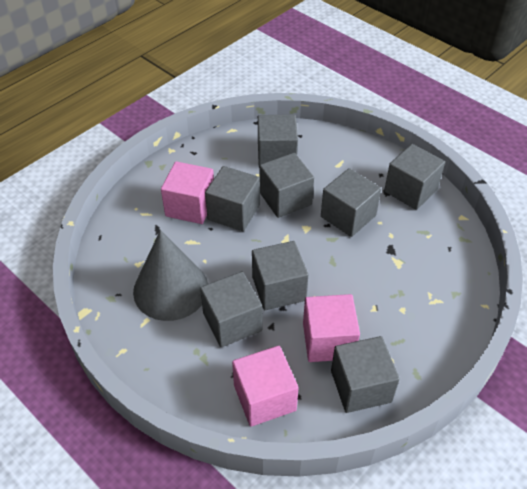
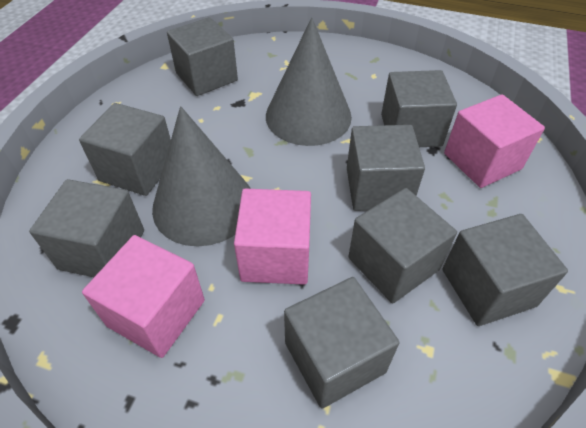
grey cone: [133,230,208,321] = 1 -> [152,106,251,246] [266,17,352,146] = 2

